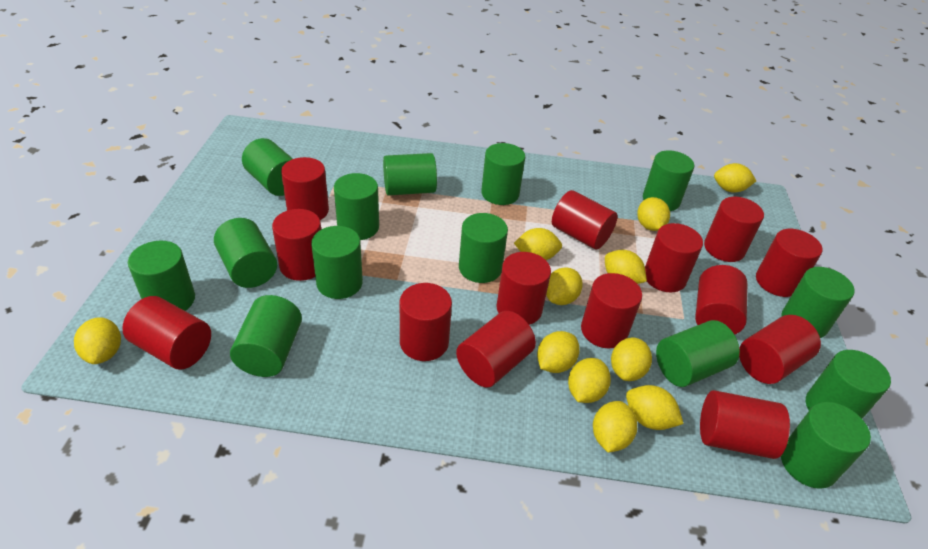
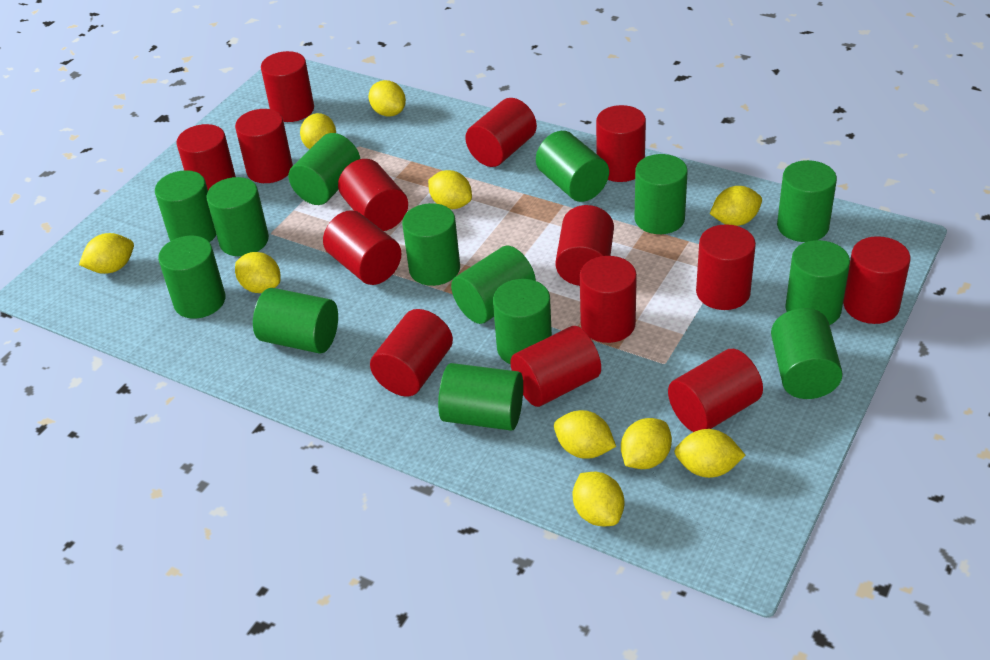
yellow lemon: [74,317,121,364] [514,228,562,260] [537,331,580,373] [546,267,583,305] [568,358,611,403] [593,401,637,453] [605,250,647,284] [611,337,652,381] [626,385,684,430] [637,197,670,231] [714,163,756,192] = 11 -> [79,233,134,274] [235,252,281,293] [300,113,336,149] [369,80,406,117] [428,170,472,209] [554,410,616,459] [573,472,624,526] [621,418,672,469] [674,429,746,478] [710,186,762,226] = 10

